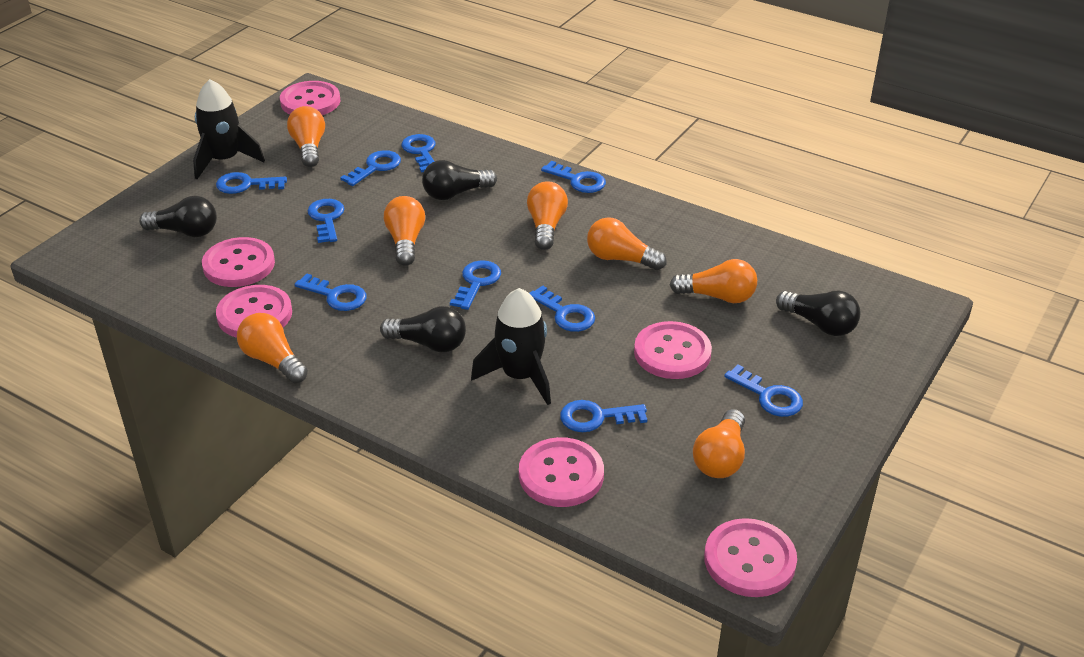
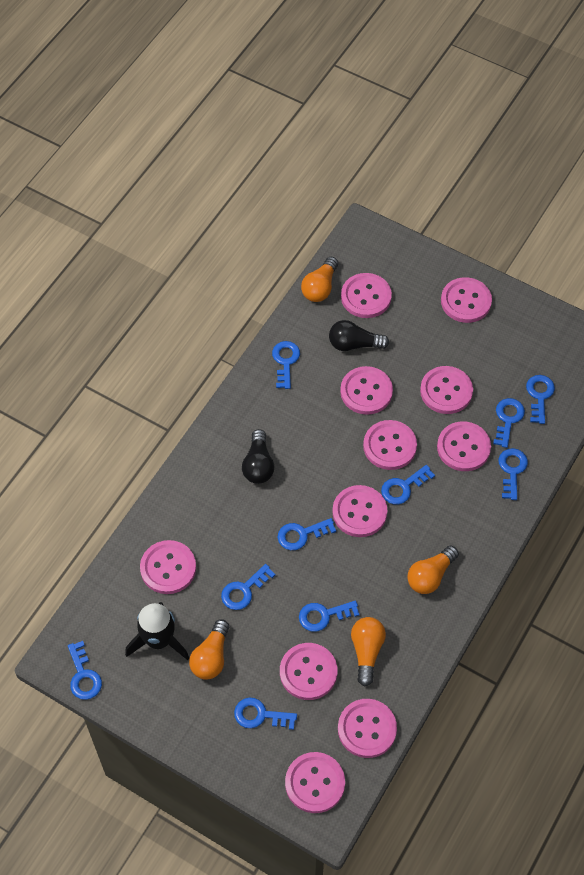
black light bulb: [139,196,217,237] [380,306,466,352] [422,160,497,200] [776,291,860,336] = 4 -> [242,429,274,484] [329,320,389,351] = 2
black rocket: [193,79,265,179] [471,288,551,405] = 2 -> [125,602,189,660] = 1
orange light bulb: [237,313,308,383] [287,106,325,167] [384,196,425,266] [527,181,568,250] [587,217,667,270] [670,259,757,303] [693,409,745,478] = 7 -> [189,619,229,680] [301,257,338,302] [351,617,386,686] [407,545,459,594] = 4
pink button: [202,237,275,287] [216,285,292,338] [280,81,340,115] [519,437,604,507] [634,321,712,379] [704,518,797,597] = 6 -> [140,540,196,594] [280,643,337,700] [285,752,345,813] [332,485,387,537] [338,699,397,758] [340,366,393,415] [341,273,392,318] [363,420,417,470] [420,366,473,414] [437,422,491,471] [441,277,492,323] = 11

